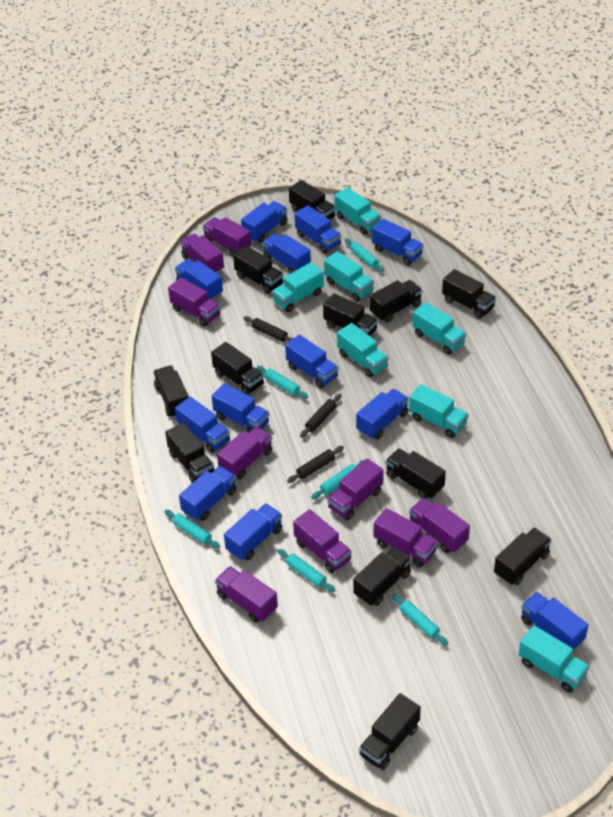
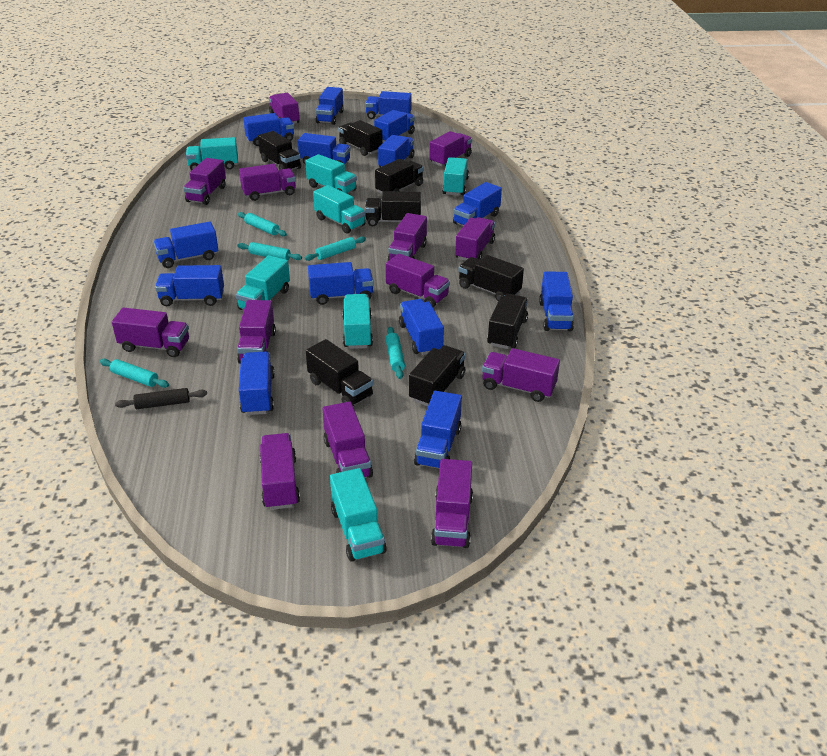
black rolling pin: [243,316,293,342] [287,446,344,483] [300,394,342,438] = 3 -> [115,388,207,409] = 1
black truck: [153,365,189,418] [165,422,215,483] [211,342,264,395] [233,246,284,294] [289,180,336,220] [323,293,378,336] [353,547,412,606] [359,693,421,770] [370,280,422,323] [386,448,446,499] [442,269,496,319] [494,527,552,585] = 12 -> [258,131,301,170] [306,339,373,405] [338,120,382,156] [365,191,421,226] [375,159,424,194] [409,345,466,406] [458,255,524,301] [487,294,528,349] = 8
blue truck: [175,259,223,300] [175,397,230,453] [179,466,237,521] [211,383,269,433] [224,503,282,560] [241,201,288,243] [262,234,311,274] [285,335,338,389] [295,205,341,254] [356,389,409,439] [372,219,424,265] [521,592,589,651] = 12 -> [153,222,218,268] [155,265,224,306] [239,351,275,415] [243,113,294,146] [298,133,351,165] [308,262,374,305] [315,87,344,125] [365,91,412,119] [374,110,415,143] [378,135,414,167] [399,299,444,355] [414,391,462,469] [453,182,502,226] [539,271,574,331] = 14
purple truck: [168,277,220,327] [180,234,224,273] [202,217,252,257] [215,566,278,623] [217,426,272,479] [293,509,352,573] [327,458,384,520] [374,508,438,568] [409,498,470,553] = 9 -> [112,307,189,357] [183,158,226,205] [237,300,276,364] [239,164,296,201] [260,433,300,510] [269,93,299,124] [323,402,373,478] [386,254,450,307] [388,213,427,261] [429,131,472,167] [431,459,473,548] [455,217,495,261] [482,348,560,402] = 13
turquoise rolling pin: [164,510,220,549] [257,366,308,399] [278,549,335,592] [311,460,364,499] [345,238,384,272] [392,594,448,646] = 6 -> [100,359,169,388] [237,242,302,260] [238,212,287,236] [305,237,366,261] [386,327,405,379] = 5

